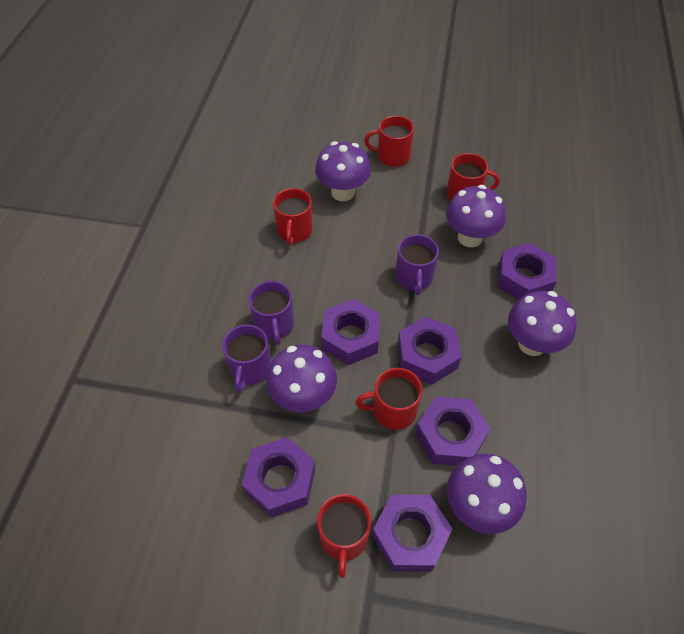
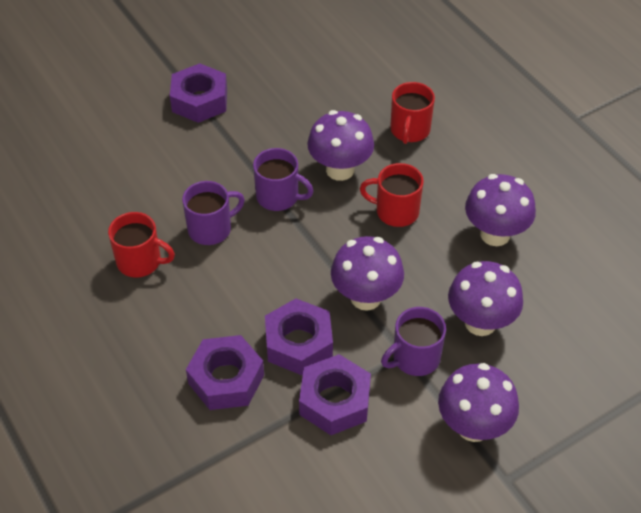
purple nut: [242,437,315,517] [321,299,380,365] [372,495,452,571] [398,316,461,385] [415,396,490,466] [498,243,557,300] = 6 -> [170,63,227,123] [186,335,264,410] [265,299,333,375] [299,354,371,435] = 4
red mug: [273,188,313,245] [317,494,371,578] [355,368,423,430] [364,116,414,167] [447,153,500,200] = 5 -> [108,212,175,278] [360,163,424,227] [390,82,435,144] = 3

